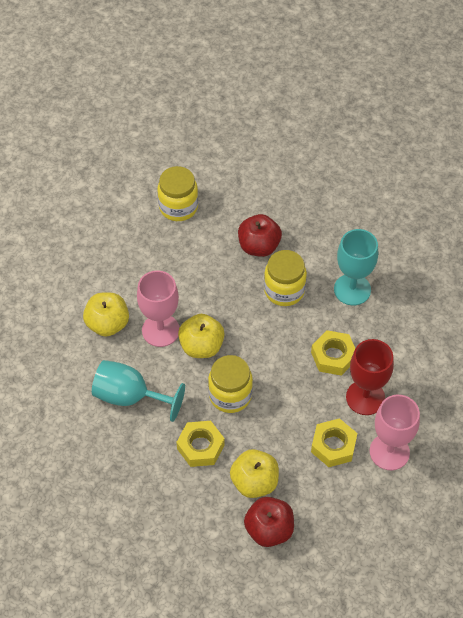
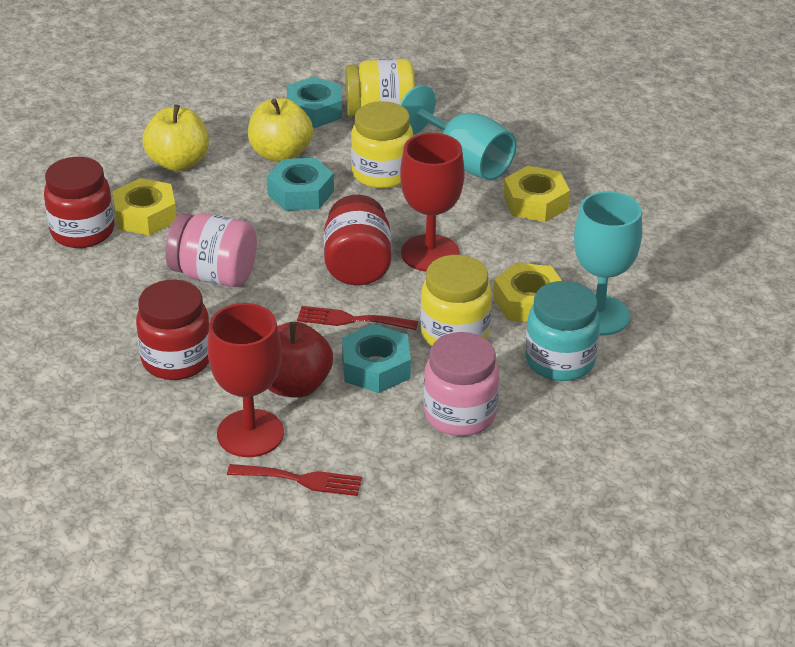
pink goblet: [137,270,180,347] [370,395,420,470] = 2 -> none = 0
pink jar: none = 0 -> [165,213,257,287] [423,332,499,436] = 2
red apple: [238,214,282,257] [244,497,294,547] = 2 -> [268,322,333,398] = 1
red fork: none = 0 -> [227,464,362,496] [297,306,418,330] = 2
red goblet: [346,339,394,415] = 1 -> [207,303,284,457] [400,133,465,271] = 2
red jar: none = 0 -> [44,157,114,248] [136,280,209,380] [324,195,392,285] = 3
turquoise jar: none = 0 -> [526,281,600,381] = 1
turquoise nut: none = 0 -> [267,158,334,211] [287,77,342,128] [342,324,411,393] = 3
yellow apple: [83,292,129,337] [178,314,225,358] [230,449,279,498] = 3 -> [142,105,209,172] [248,98,313,162] = 2

